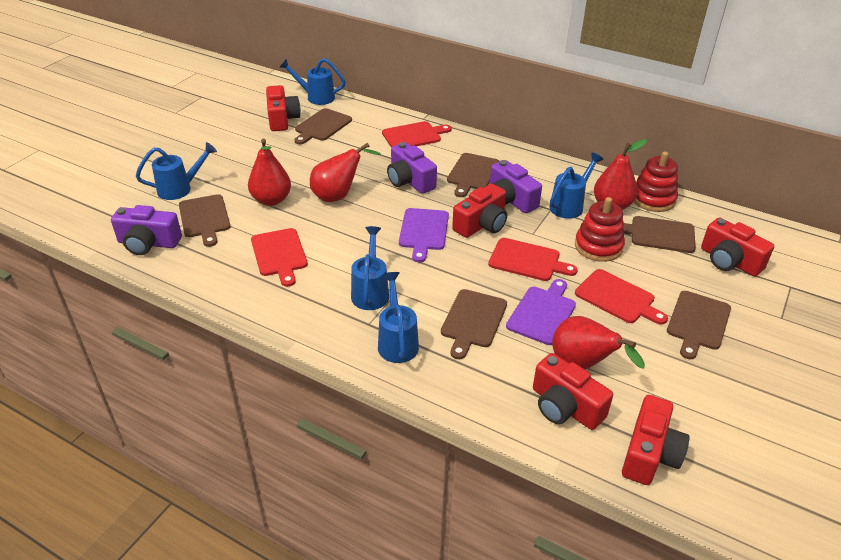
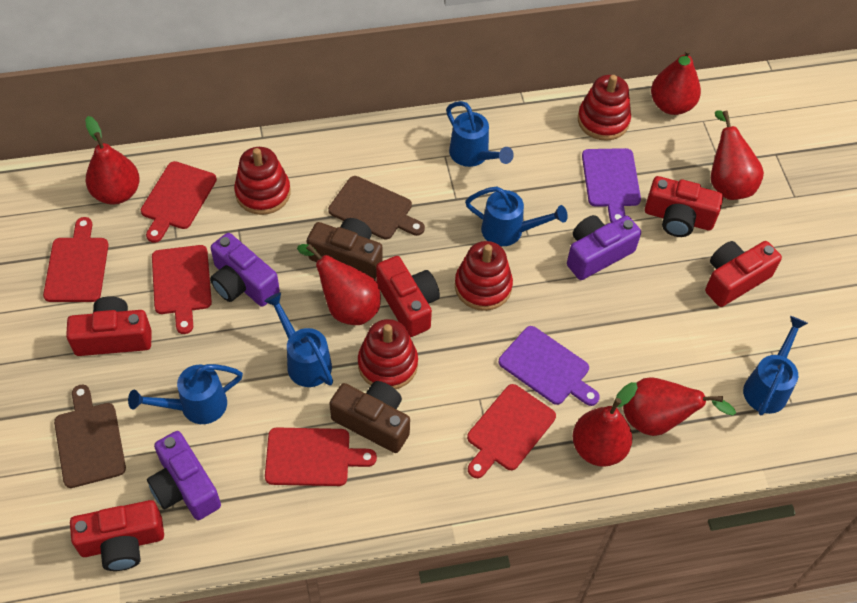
brown camera: none = 0 -> [307,218,383,280] [329,381,410,453] = 2
brown cutting board: [179,194,230,247] [294,108,352,145] [441,289,507,360] [447,153,500,197] [623,216,696,253] [667,291,731,359] = 6 -> [54,385,126,488] [328,176,425,239] = 2
red cutting board: [251,228,308,287] [382,121,452,148] [488,238,578,281] [575,269,668,325] = 4 -> [43,217,108,302] [141,161,217,243] [152,245,212,334] [265,427,377,486] [467,384,556,478] = 5
red pear: [248,139,291,206] [310,143,381,202] [552,316,645,369] [594,139,647,210] = 4 -> [85,116,140,204] [297,244,381,325] [573,382,638,467] [623,377,736,436] [651,48,701,115] [711,110,764,200] = 6
red stacking toy: [575,197,625,262] [634,152,678,212] = 2 -> [234,147,291,215] [358,319,418,389] [455,241,513,311] [578,75,631,141] = 4

